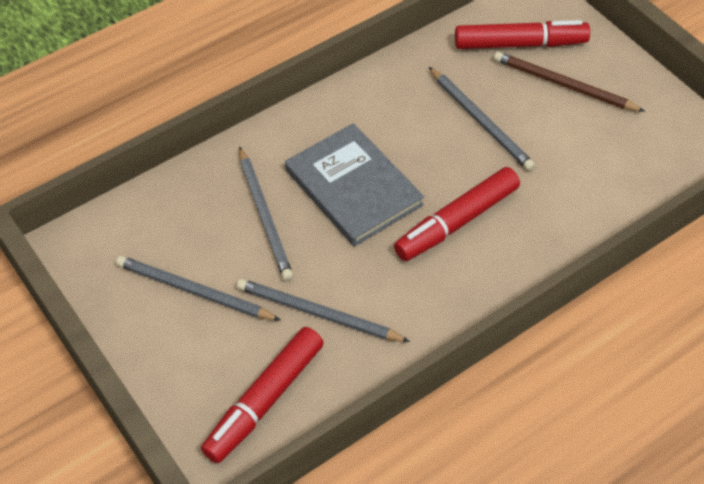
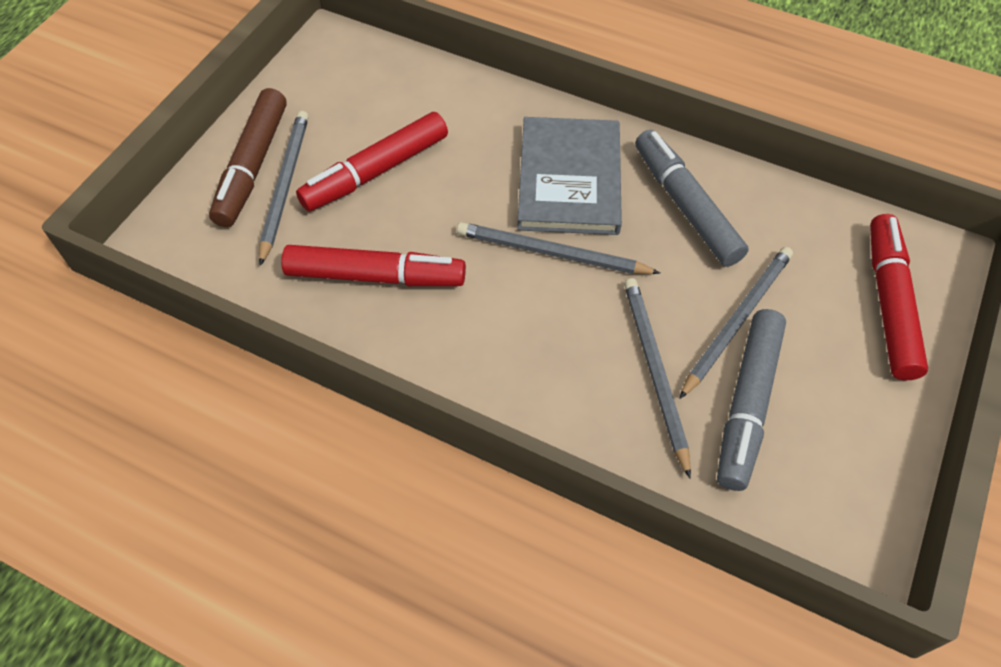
brown marker: none = 0 -> [209,88,287,227] = 1
brown pencil: [494,52,645,112] = 1 -> none = 0
grey marker: none = 0 -> [635,130,749,267] [717,309,786,491] = 2

